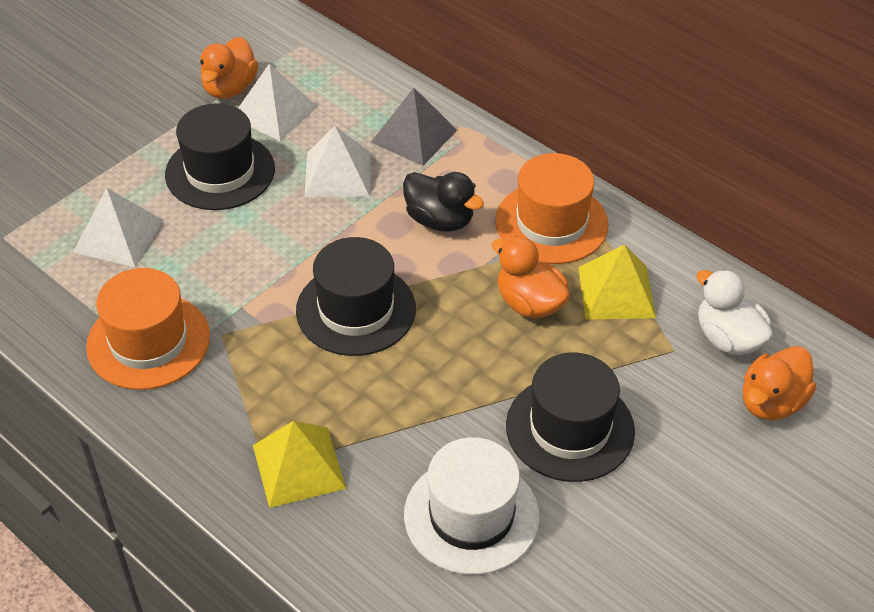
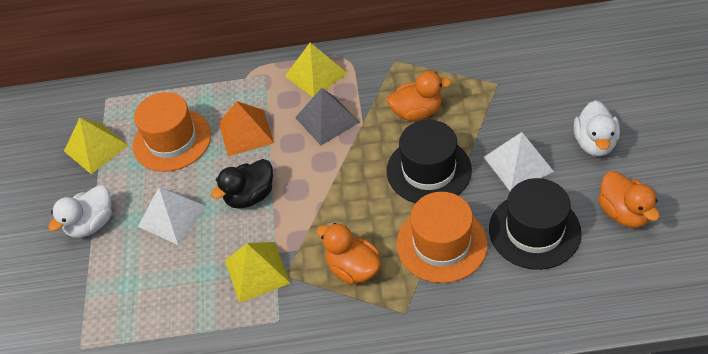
black hat: [165,103,275,210] [296,237,416,356] [506,353,635,482] = 3 -> [387,120,472,203] [489,178,582,270] = 2
orange pyramid: none = 0 -> [219,101,274,157] = 1
white duck: [697,270,773,355] = 1 -> [48,185,112,238] [574,100,620,156] = 2
white hat: [404,437,540,575] = 1 -> none = 0
white pyramid: [73,188,163,267] [238,64,318,141] [304,126,371,198] = 3 -> [138,187,207,245] [484,132,554,191] = 2
yellow pyramid: [253,421,346,508] [578,244,656,320] = 2 -> [64,118,128,174] [225,242,291,303] [285,42,348,97] = 3

